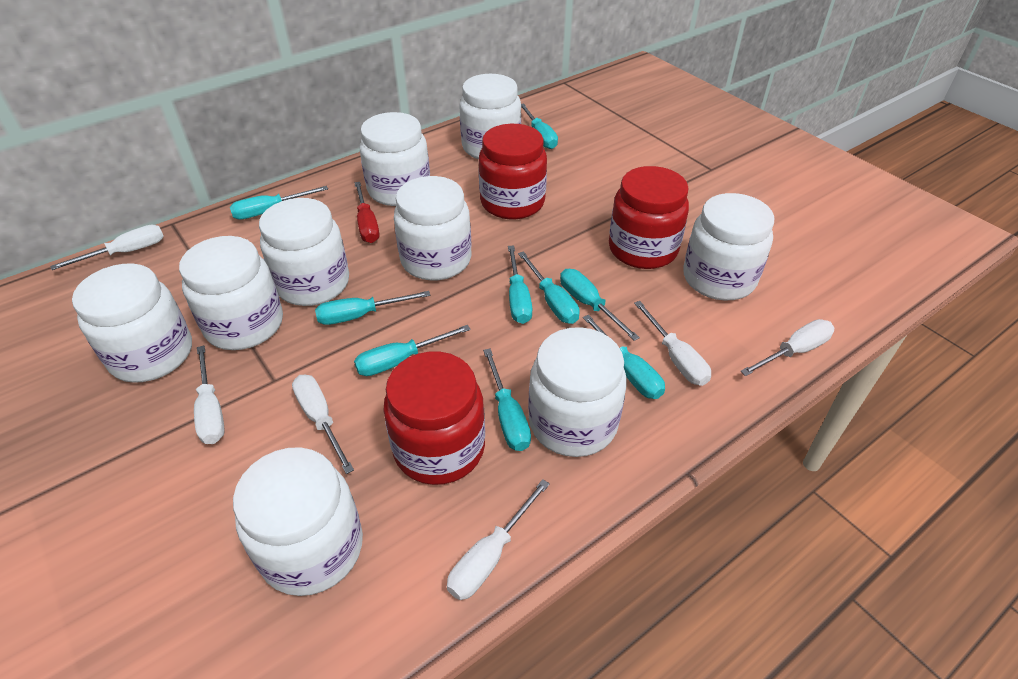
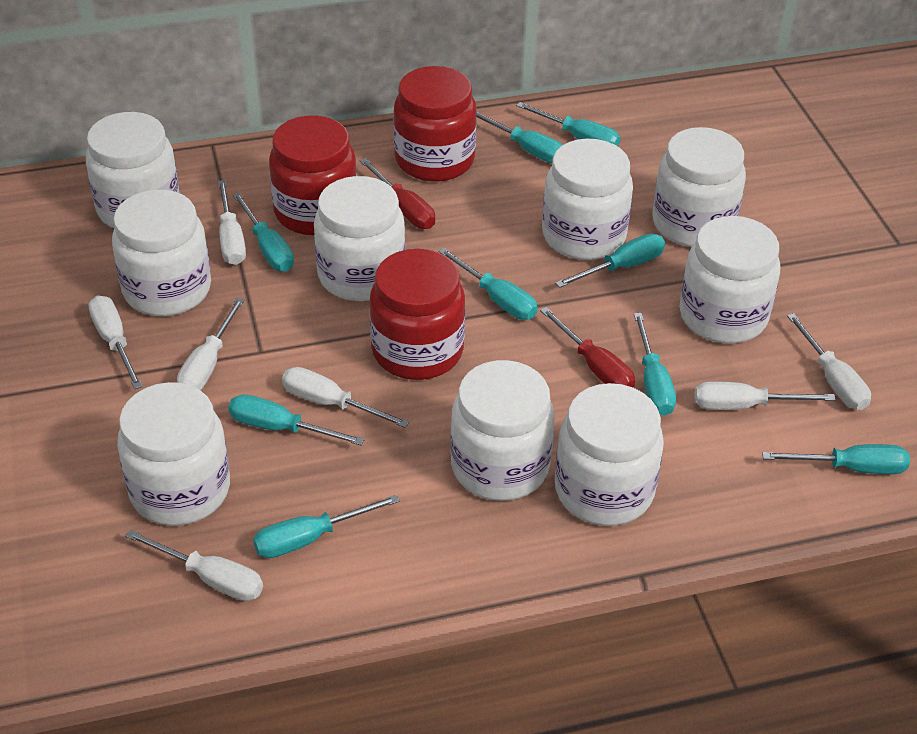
red screwdriver: [354,182,379,243] = 1 -> [360,158,435,229] [540,307,635,388] = 2
white screwdriver: [50,225,164,270] [194,346,225,444] [292,375,354,474] [447,479,550,600] [634,301,711,386] [740,319,834,376] = 6 -> [88,295,143,389] [125,529,263,601] [177,297,245,390] [218,180,246,265] [282,367,410,428] [695,381,836,410] [787,313,871,410] = 7

